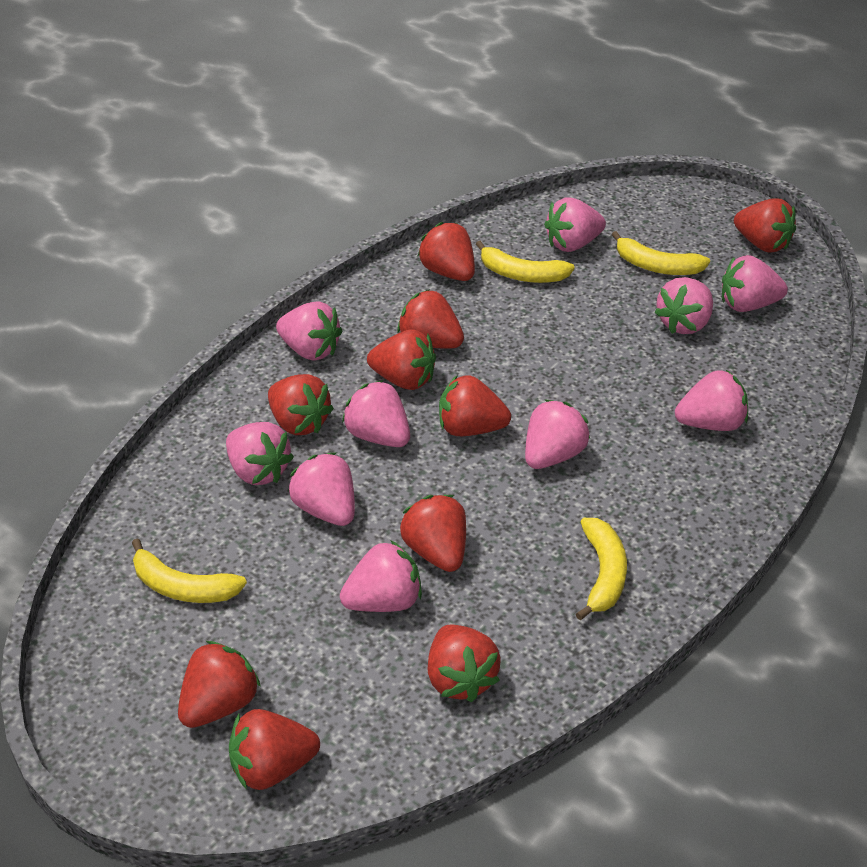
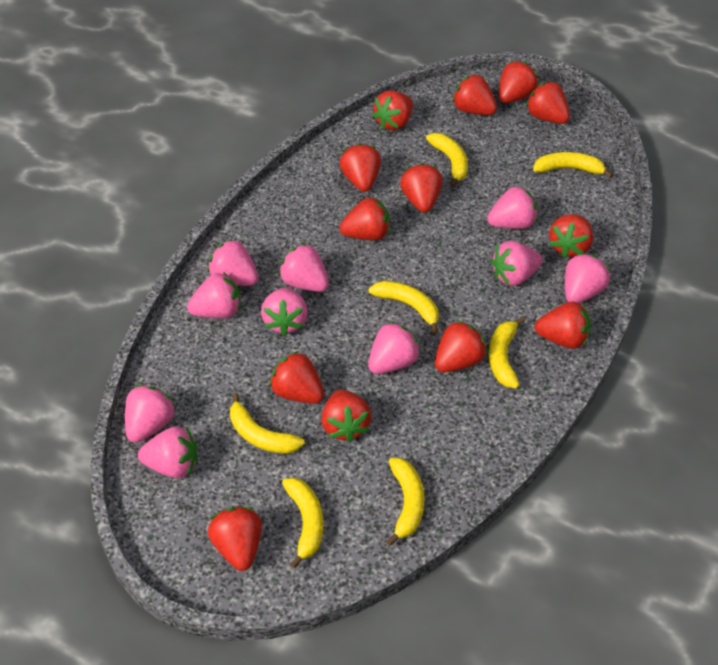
red strawberry: [178,641,261,728] [229,709,320,790] [268,374,334,435] [367,329,436,390] [397,289,464,349] [400,495,466,572] [417,222,475,281] [427,624,501,702] [439,375,511,436] [734,198,796,252] = 10 -> [208,507,262,571] [269,351,324,404] [321,389,372,443] [339,197,390,240] [340,143,381,192] [372,91,413,130] [400,163,443,213] [435,320,487,373] [452,74,497,115] [499,61,538,103] [526,81,570,124] [534,301,591,349] [549,214,593,258] = 13
yellow banana: [132,538,247,603] [476,241,575,283] [576,518,627,620] [612,231,710,275] = 4 -> [230,393,305,454] [282,478,323,569] [368,281,439,334] [386,458,424,546] [426,133,468,187] [489,316,525,388] [533,152,613,178] = 7

